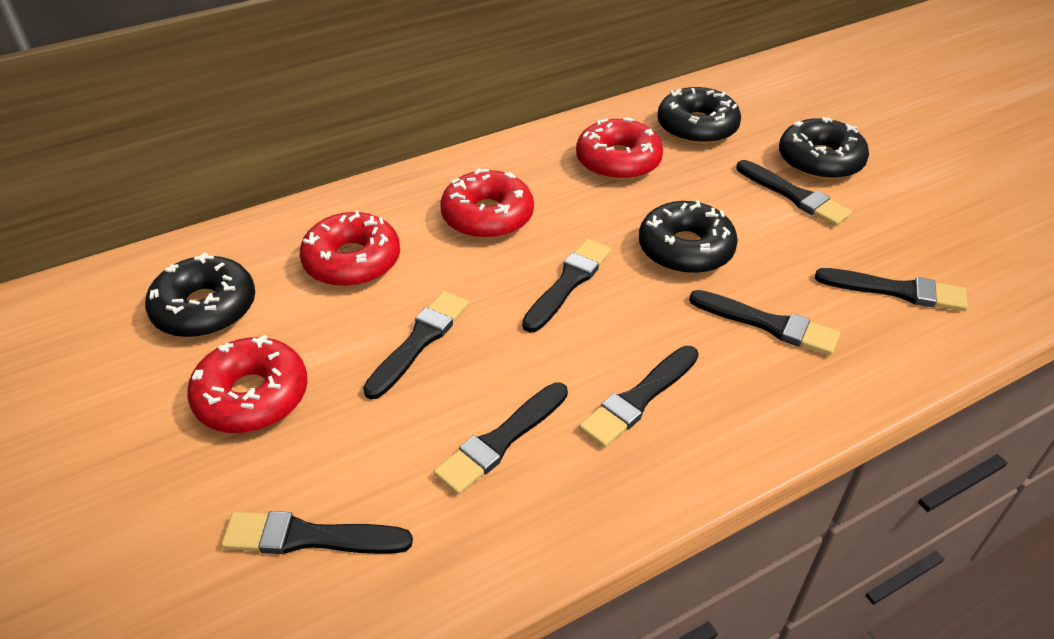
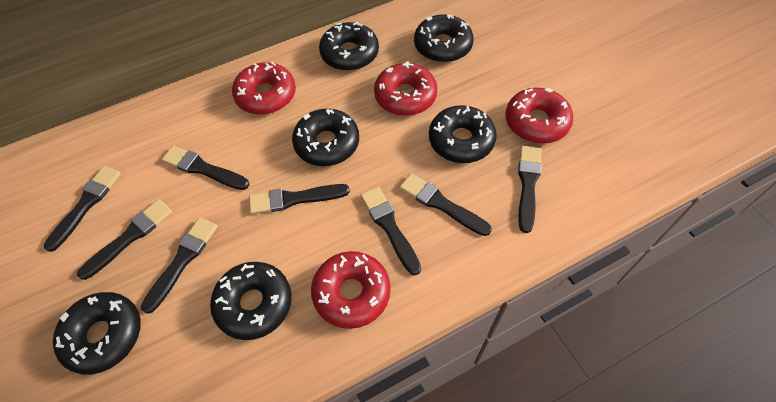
black donut: [145,253,255,338] [639,200,738,274] [657,87,741,145] [779,117,869,180] = 4 -> [53,292,141,375] [210,262,292,340] [292,108,359,166] [319,22,379,71] [414,14,474,62] [429,105,497,163] = 6

